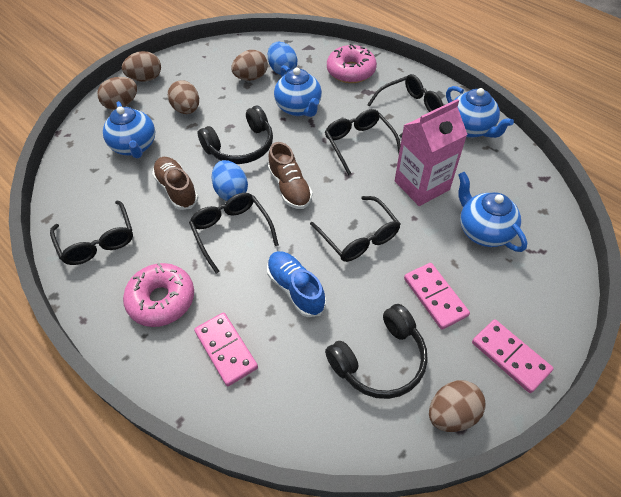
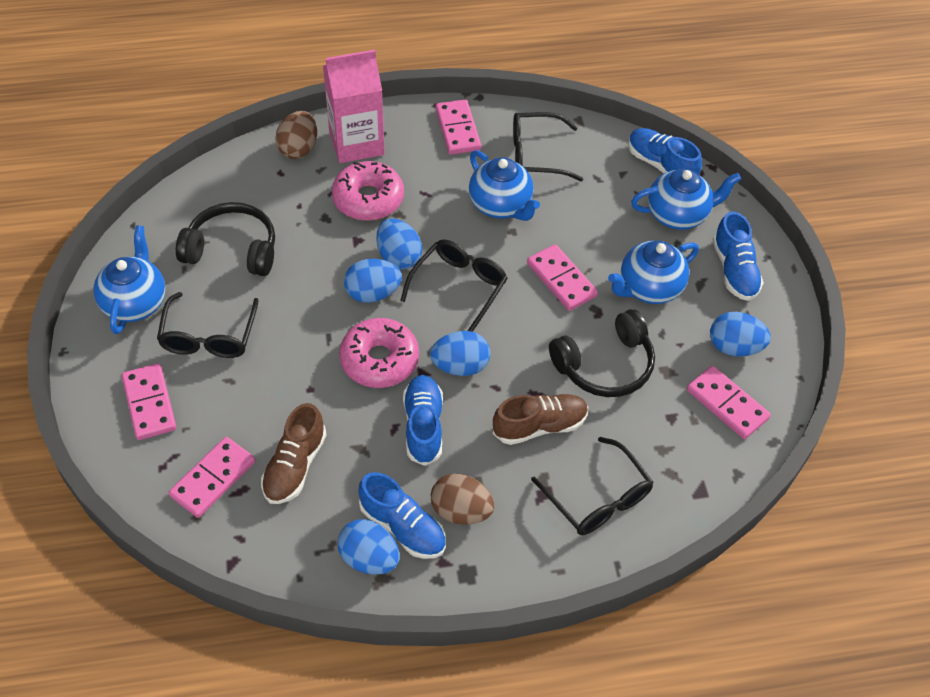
black glasses: [50,201,133,265] [189,193,279,274] [310,196,401,262] [325,109,401,175] [367,74,443,137] = 5 -> [157,292,259,358] [400,239,507,332] [513,112,583,181] [531,437,654,535] = 4
blue egg: [212,160,248,201] [268,41,297,75] = 2 -> [337,519,400,574] [344,259,402,303] [376,218,422,270] [430,331,490,376] [710,312,771,357] = 5
blue shoe: [267,251,326,317] = 1 -> [359,472,446,559] [403,375,443,466] [628,128,702,175] [713,211,764,301] = 4
brown egg: [97,77,137,110] [122,51,161,82] [168,80,199,114] [231,50,268,81] [429,380,486,432] = 5 -> [275,111,317,159] [431,474,495,525] = 2
pink domino: [194,312,258,386] [404,263,470,330] [472,319,554,393] = 3 -> [122,363,176,440] [169,437,255,518] [435,100,481,155] [527,244,598,311] [687,366,771,439] = 5

